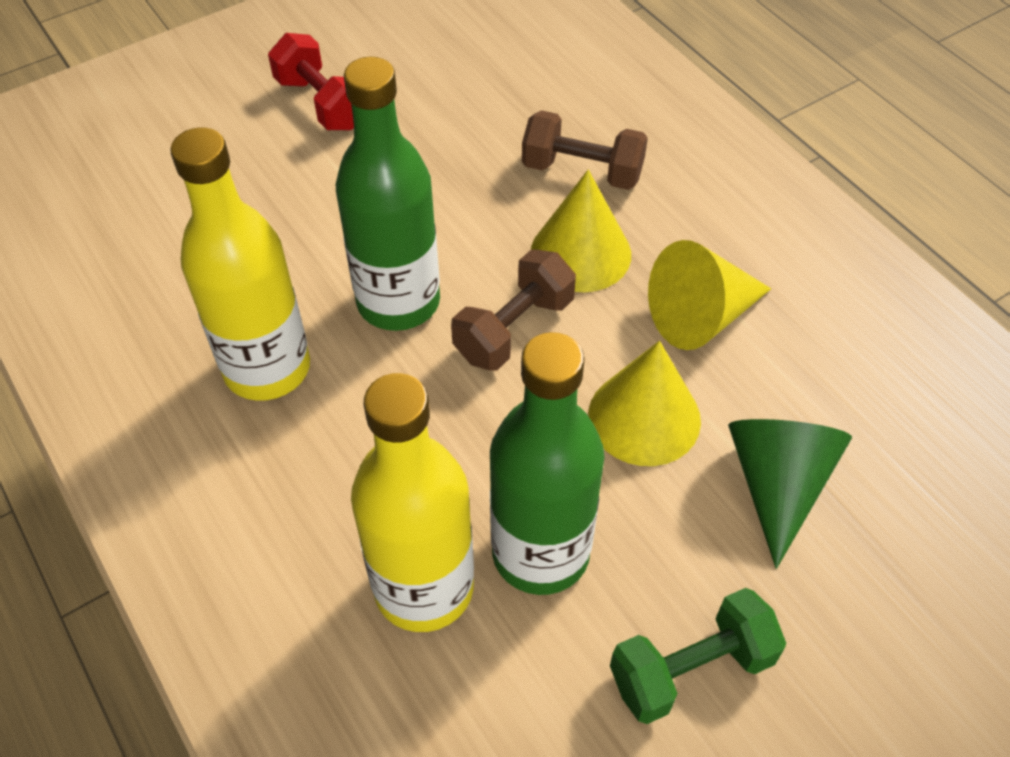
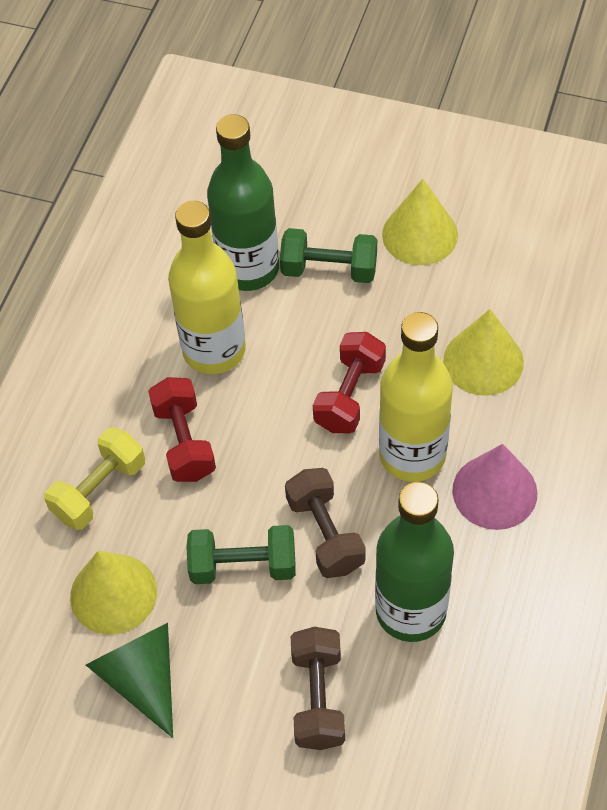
green dumbbell: [610,588,786,724] = 1 -> [186,525,296,584] [280,228,377,283] = 2
pink cone: none = 0 -> [452,444,538,530] = 1
red dumbbell: [268,33,354,130] = 1 -> [148,377,216,482] [313,332,386,433] = 2
yellow dumbbell: none = 0 -> [44,427,145,530] = 1

